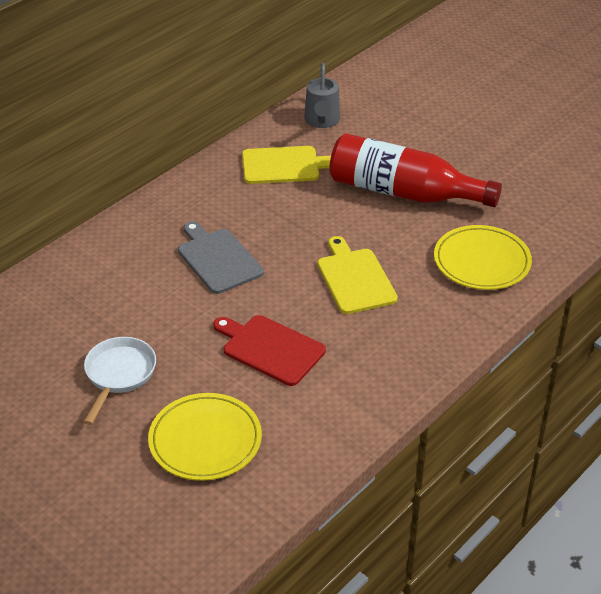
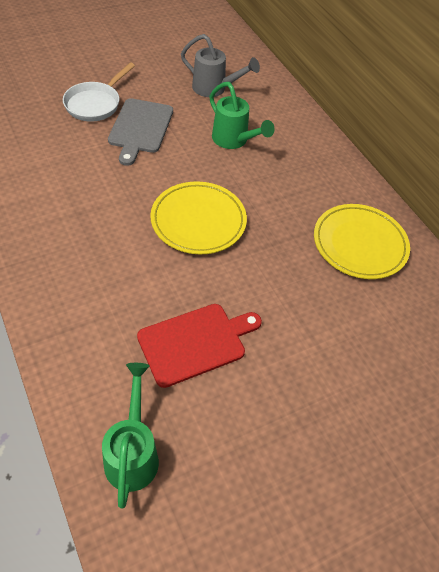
green watering can: none = 0 -> [102,363,159,508] [209,82,275,149] = 2
red bottle: [329,133,502,207] = 1 -> none = 0
yellow cutting board: [242,146,331,184] [317,236,398,314] = 2 -> none = 0

